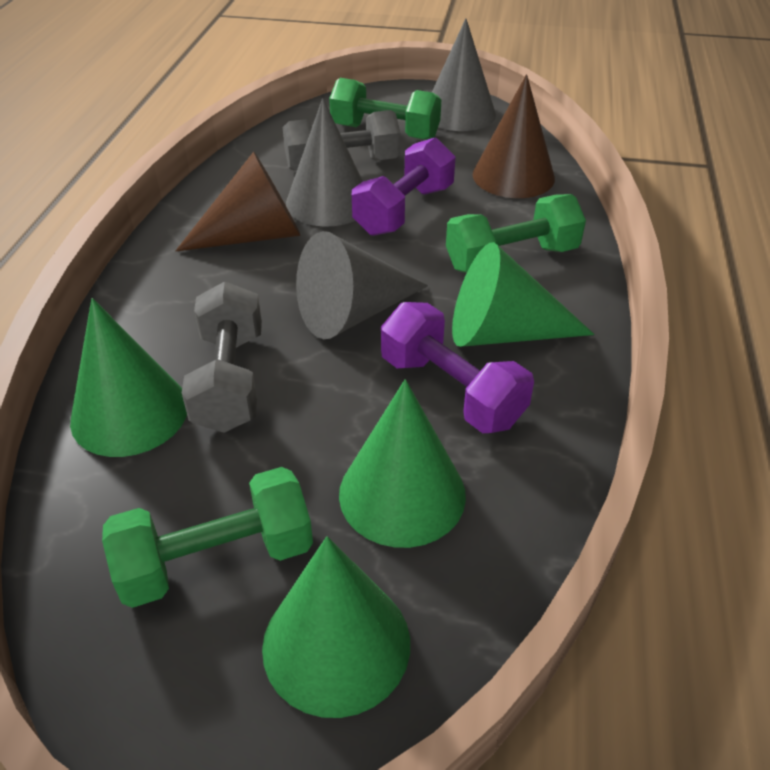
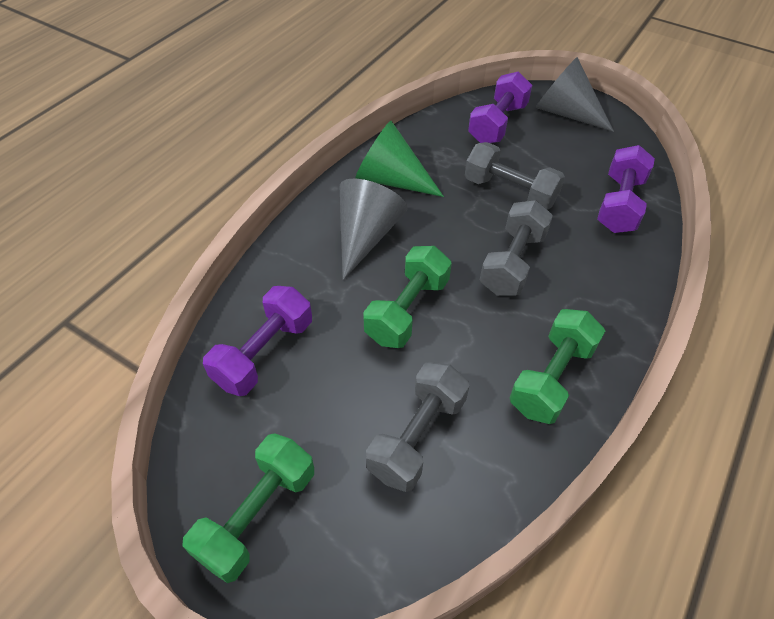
brown cone: [175,152,301,251] [473,74,555,198] = 2 -> none = 0
green cone: [70,298,187,457] [262,536,410,718] [339,379,466,548] [452,242,594,347] = 4 -> [355,121,444,197] = 1
grey cone: [286,98,363,227] [296,231,428,339] [432,18,496,131] = 3 -> [340,179,408,280] [535,57,614,132] = 2
grey dumbbell: [182,281,262,433] [283,110,400,171] = 2 -> [366,362,470,492] [465,142,565,210] [480,200,553,296] = 3
purple dumbbell: [352,137,456,236] [381,302,534,433] = 2 -> [203,286,312,396] [468,71,532,143] [597,145,655,233] = 3

